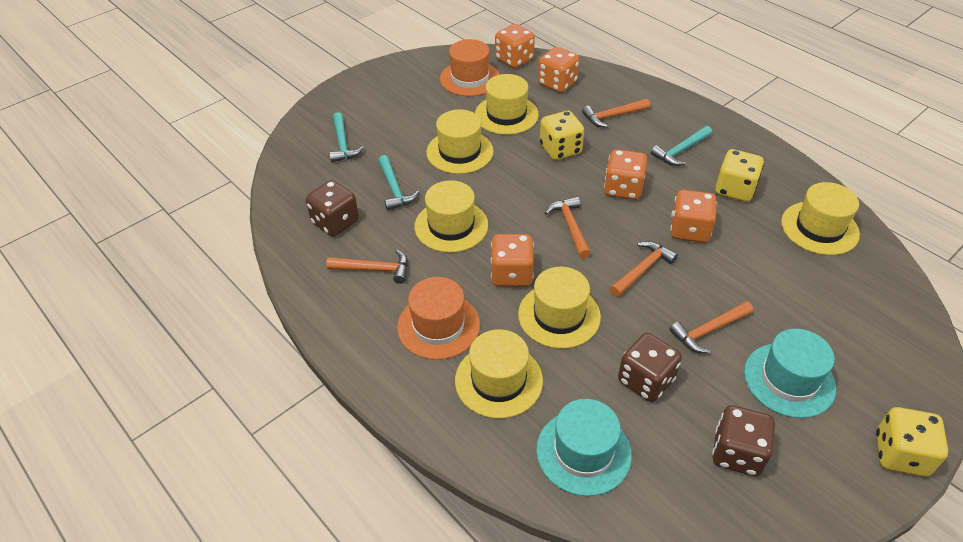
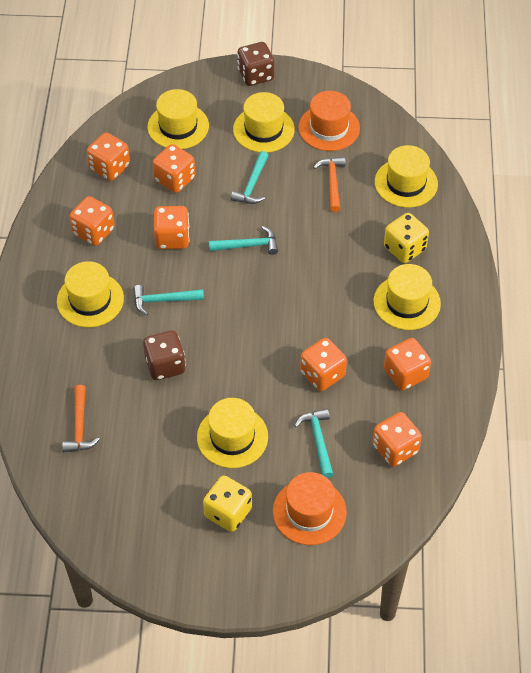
brown dice: [306,180,359,236] [618,333,682,402] [712,405,775,476] = 3 -> [143,331,186,380] [237,42,274,86] = 2
orange dice: [491,234,534,286] [495,24,535,68] [538,47,580,93] [604,149,647,200] [670,190,717,243] = 5 -> [70,196,115,246] [87,132,130,181] [153,144,195,193] [154,206,189,249] [300,338,347,391] [373,412,422,467] [384,338,431,390] = 7
orange hammer: [326,250,408,284] [545,197,591,258] [582,99,650,128] [610,241,678,297] [669,301,753,354] = 5 -> [62,385,100,452] [313,157,345,212] = 2
turquoise hammer: [329,112,364,162] [378,155,419,211] [651,126,712,166] = 3 -> [133,285,204,315] [209,226,278,255] [231,151,269,204] [294,409,333,478] = 4
turquoise hat: [536,399,632,496] [744,329,836,418] = 2 -> none = 0
yellow dice: [540,111,584,160] [715,149,764,202] [876,407,948,477] = 3 -> [203,476,252,532] [384,213,429,263] = 2

